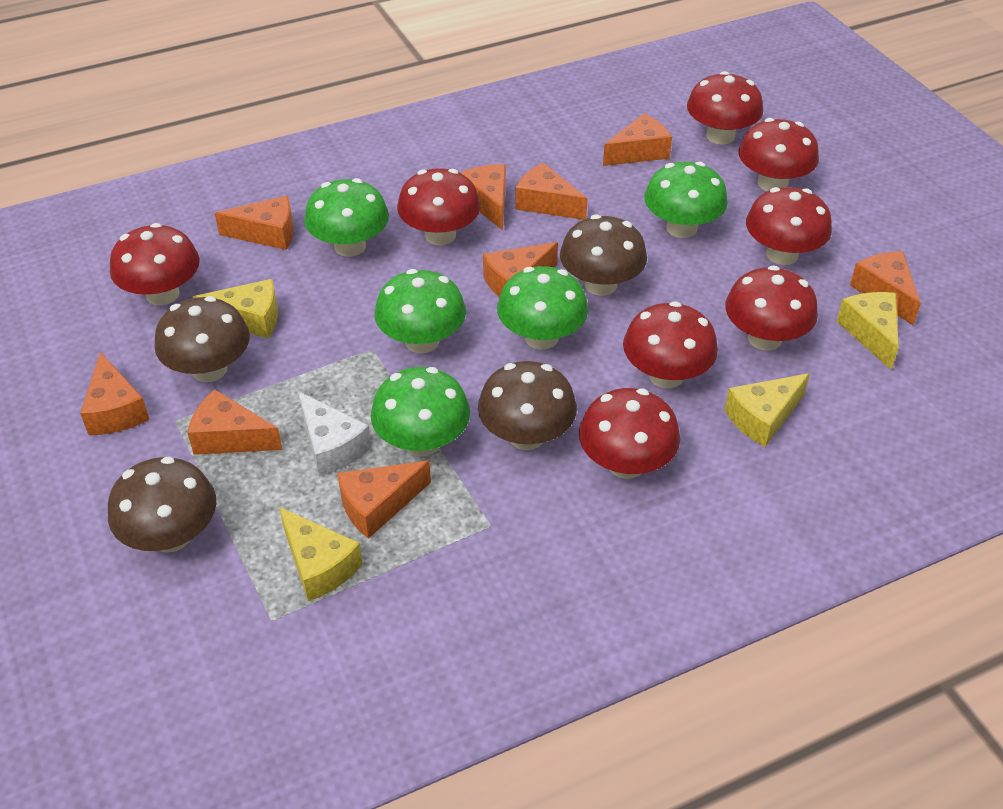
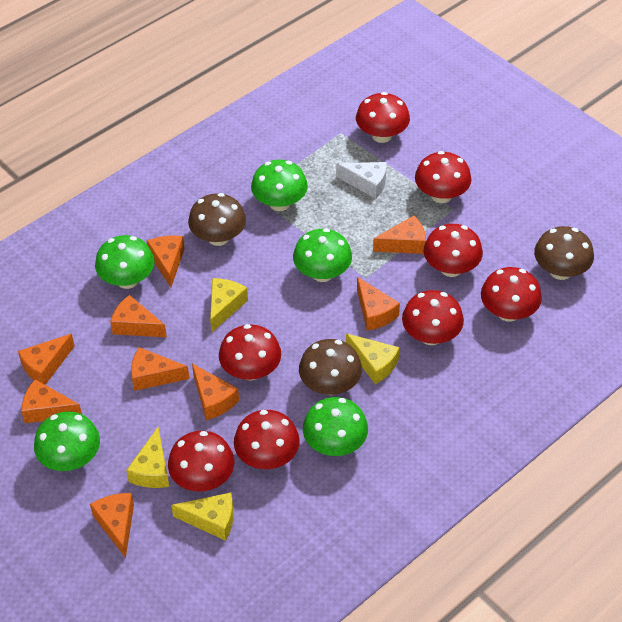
brown mushroom: [108,457,216,553] [154,296,250,382] [478,361,577,450] [560,214,647,296] = 4 -> [188,193,246,246] [299,339,362,395] [534,226,594,280] = 3

